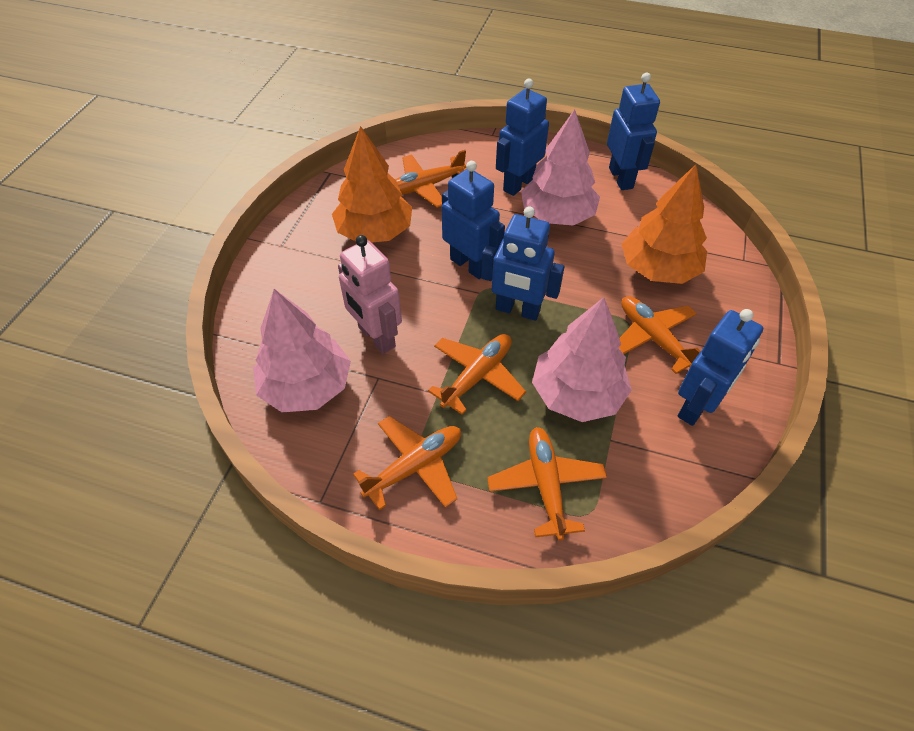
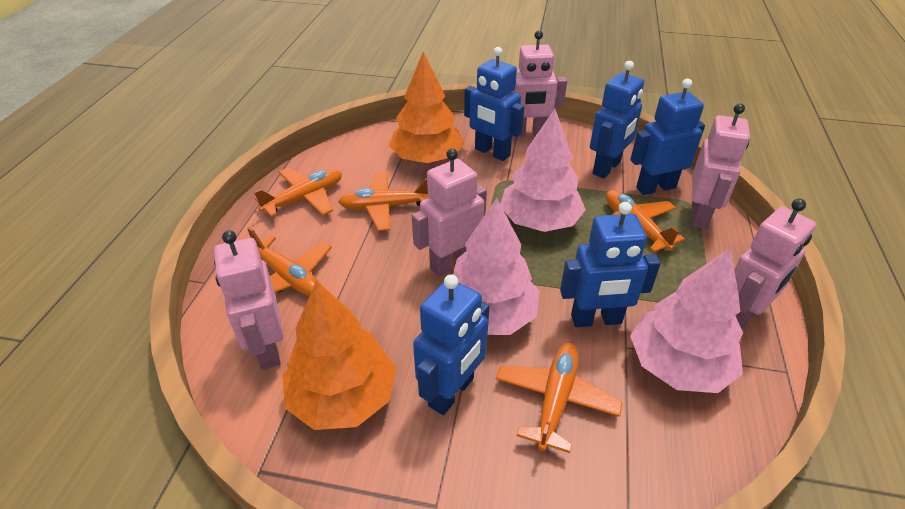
pink robot: [338,235,402,354] = 1 -> [214,230,283,370] [412,148,487,277] [513,30,567,138] [692,103,750,229] [735,199,816,329] = 5

